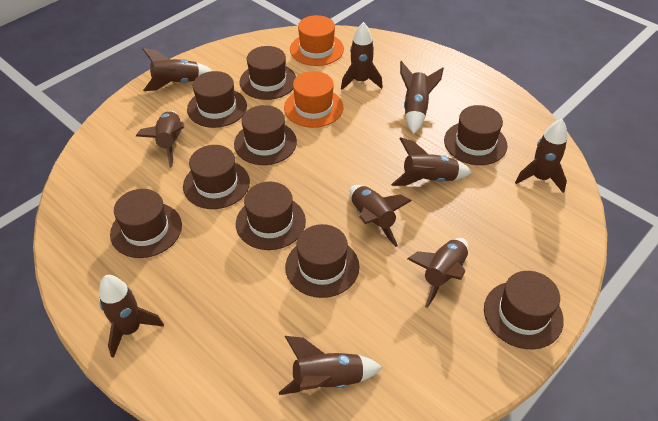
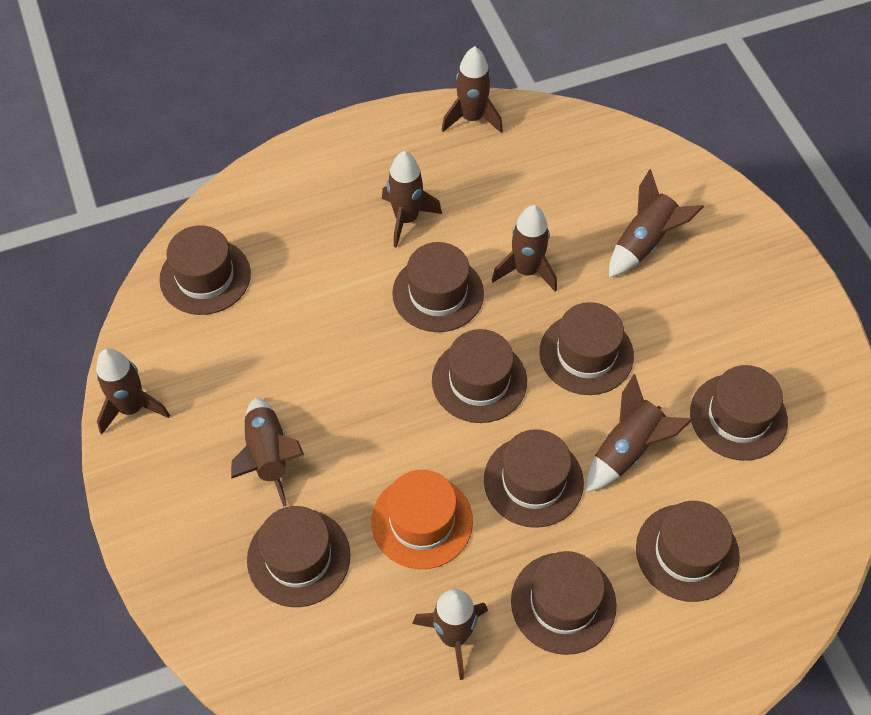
brown rocket: [99,275,164,358] [136,111,184,168] [142,48,212,91] [279,336,382,395] [341,22,383,90] [350,185,412,247] [391,137,472,186] [400,61,444,134] [408,238,468,308] [515,119,567,193] = 10 -> [96,348,170,434] [231,397,304,507] [382,151,442,248] [412,589,488,680] [442,46,503,133] [492,205,557,292] [586,374,692,492] [609,169,704,278] = 8
orange hat: [284,71,344,128] [290,15,344,66] = 2 -> [371,470,473,569] = 1

